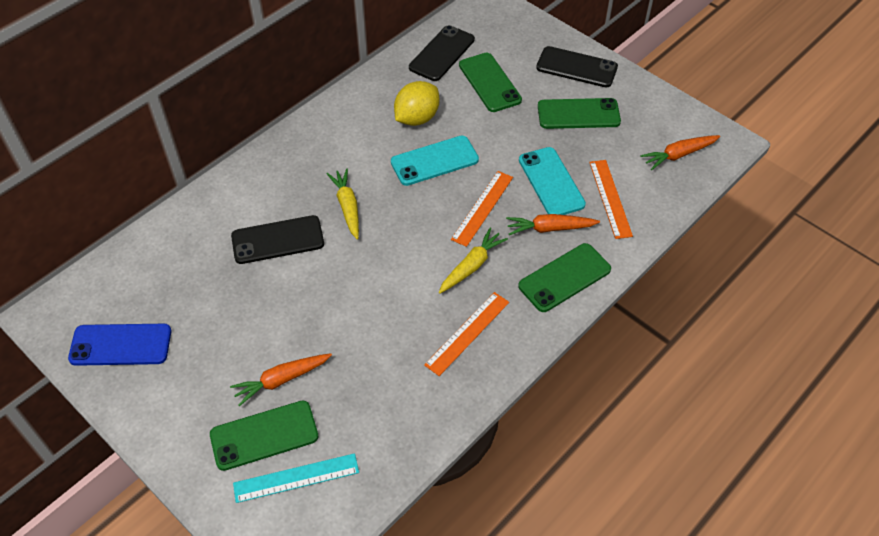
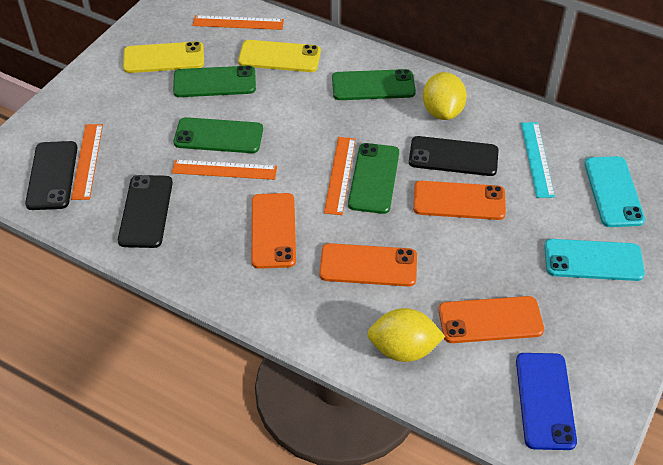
orange carrot: [230,353,332,406] [506,214,600,235] [640,135,720,170] = 3 -> none = 0
orange phone: none = 0 -> [251,193,296,269] [319,243,417,287] [413,181,506,220] [439,296,544,343] = 4
orange ruler: [424,292,509,376] [451,171,513,247] [589,160,633,239] = 3 -> [71,124,103,200] [172,160,277,180] [192,15,284,30] [324,137,356,215] = 4
yellow carrot: [327,169,359,240] [439,228,508,294] = 2 -> none = 0
yellow lemon: [394,81,439,126] = 1 -> [367,308,445,362] [423,72,467,120] = 2
yellow phone: none = 0 -> [123,41,204,73] [238,40,321,72] = 2

